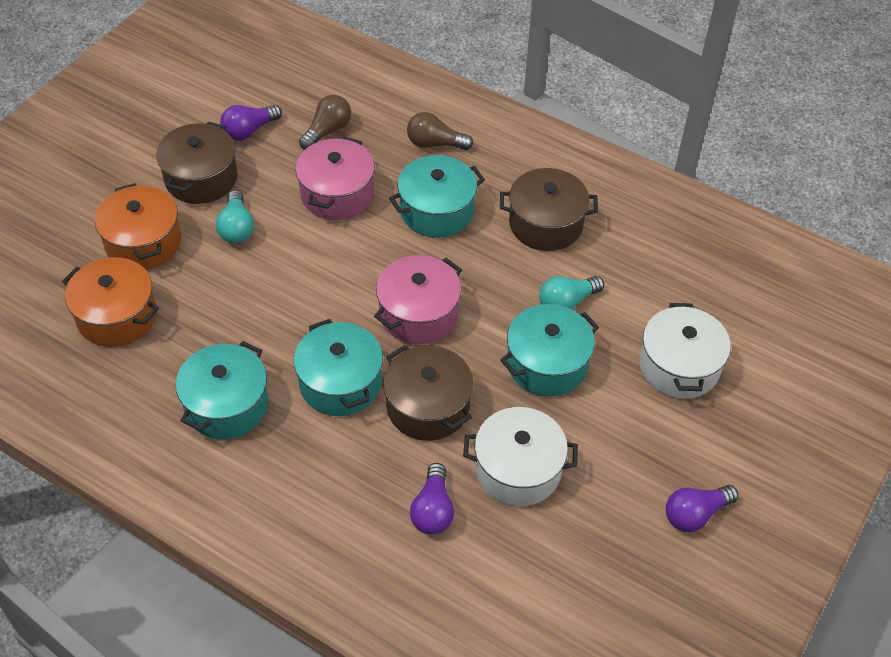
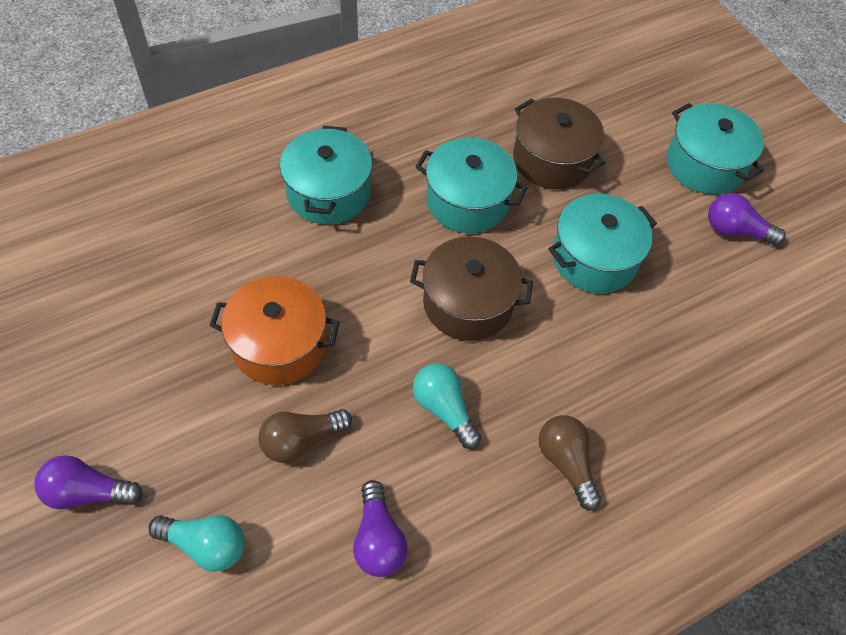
brown pot: [156,121,238,204] [383,345,473,441] [500,168,598,251] = 3 -> [410,236,533,341] [513,98,605,189] = 2
orange pot: [62,257,159,347] [95,183,181,270] = 2 -> [209,276,340,385] = 1
pink pot: [295,137,375,220] [374,255,462,344] = 2 -> none = 0
white pot: [463,407,578,506] [639,303,731,399] = 2 -> none = 0

